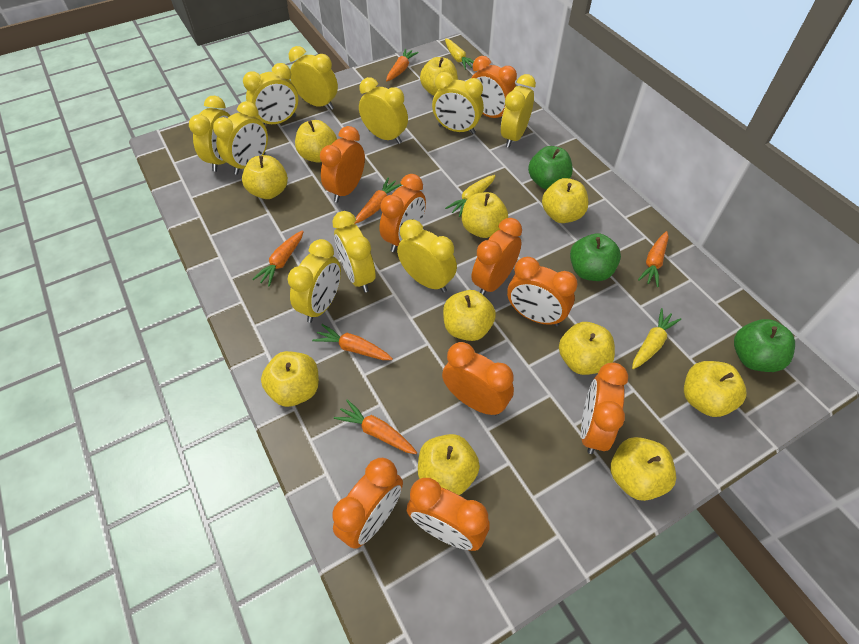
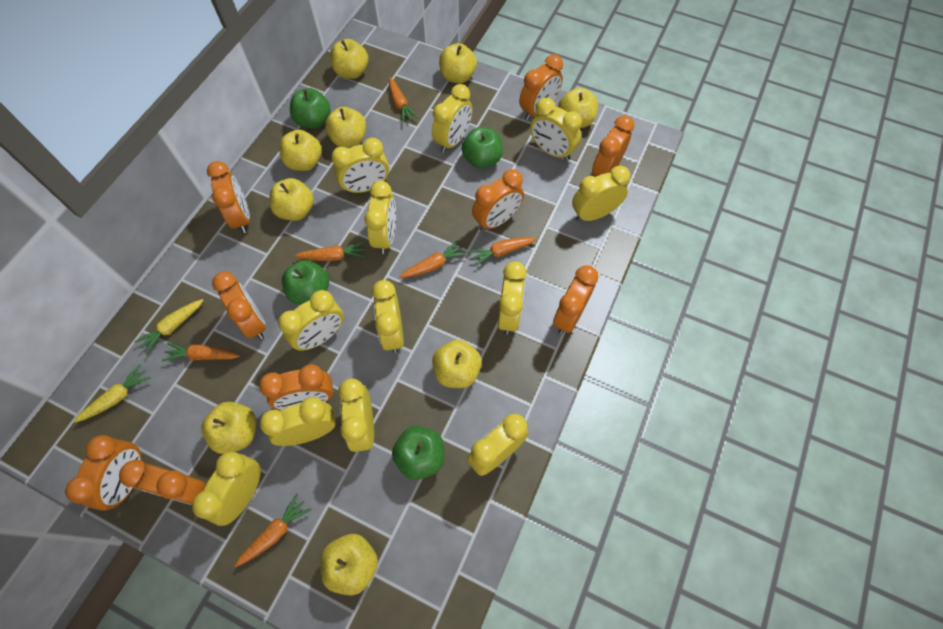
green apple: [528,146,573,190] [570,233,621,281] [734,319,795,372] = 3 -> [282,260,329,305] [290,88,331,129] [392,426,444,480] [462,127,503,168] = 4
yellow apple: [242,155,288,199] [261,351,319,407] [295,120,337,163] [418,434,480,495] [420,57,458,96] [443,290,496,341] [462,192,508,238] [542,178,588,223] [559,322,615,375] [611,437,676,501] [684,361,746,417] = 11 -> [202,402,256,454] [269,178,314,221] [279,130,322,171] [321,534,378,595] [325,107,366,148] [330,39,368,79] [432,340,482,388] [439,43,477,83] [558,88,598,128] = 9
yellow carrot: [445,38,474,70] [445,175,496,217] [632,308,681,369] = 3 -> [74,364,151,423] [135,299,203,354] = 2
yellow clock: [189,96,230,172] [213,101,268,175] [243,63,298,125] [288,239,341,323] [289,46,338,110] [332,211,376,293] [359,77,408,144] [397,219,457,293] [432,72,484,134] [501,74,536,148] = 10 -> [192,452,261,526] [260,397,336,446] [278,290,344,351] [331,138,389,194] [338,378,374,452] [364,181,396,254] [372,280,404,353] [432,84,473,153] [467,414,529,476] [498,261,527,335] [530,98,582,161] [572,166,630,222] = 12

